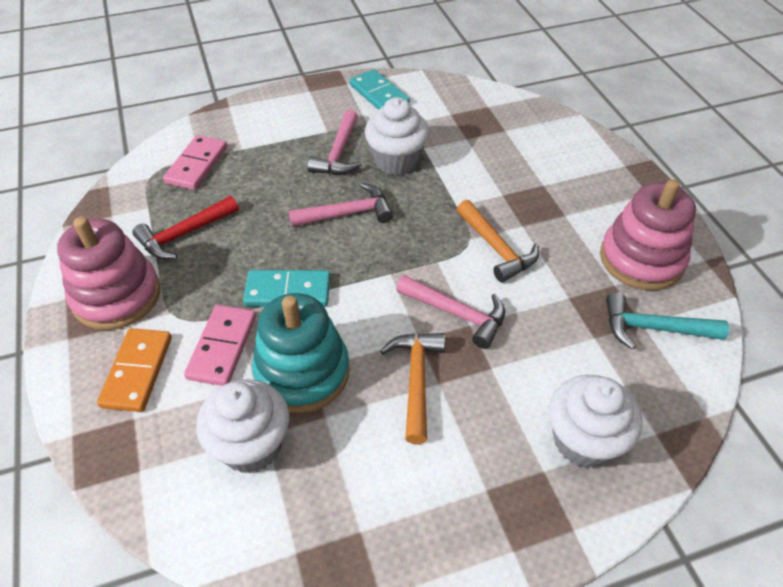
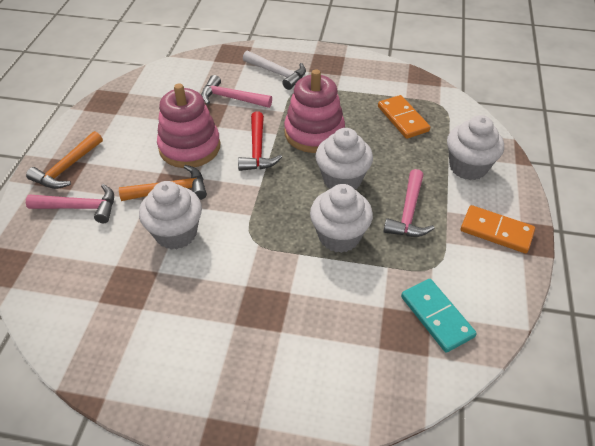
orange domino: [97,328,172,412] = 1 -> [378,95,430,139] [461,205,535,253] = 2
pink domino: [163,135,227,190] [184,305,256,386] = 2 -> none = 0
turquoise domino: [243,270,330,307] [350,69,410,110] = 2 -> [401,279,477,353] = 1
turquoise hammer: [606,292,729,349] = 1 -> none = 0
turquoise stacking toy: [252,293,350,413] = 1 -> none = 0
white cupcake: [196,379,289,473] [365,97,429,175] [549,375,643,468] = 3 -> [139,181,202,250] [310,184,373,253] [316,128,373,189] [447,115,504,180] = 4
white hammer: none = 0 -> [243,51,306,90] = 1

